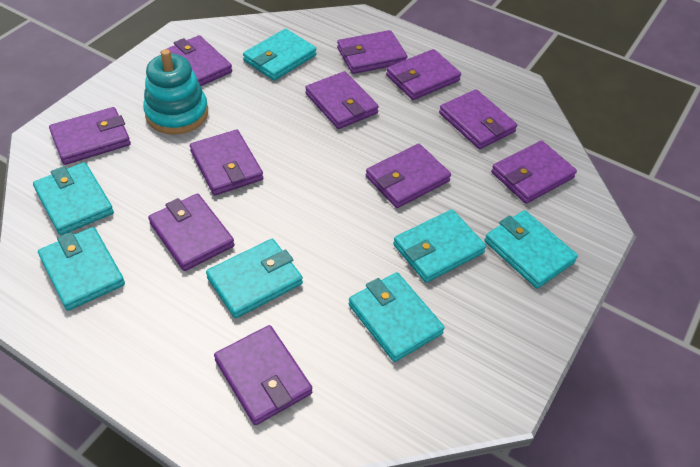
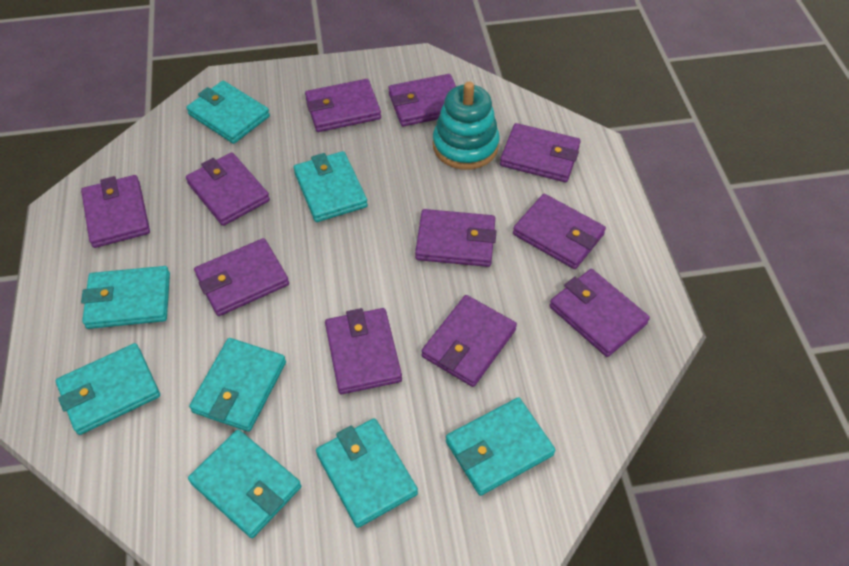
turquoise wallet: [33,162,114,235] [38,227,125,311] [206,239,303,318] [243,29,316,81] [349,272,444,362] [393,210,486,283] [485,210,578,289] = 7 -> [56,343,160,435] [81,266,170,329] [186,81,270,144] [188,429,301,538] [189,338,286,432] [294,151,368,222] [316,418,418,528] [446,397,555,496] = 8

